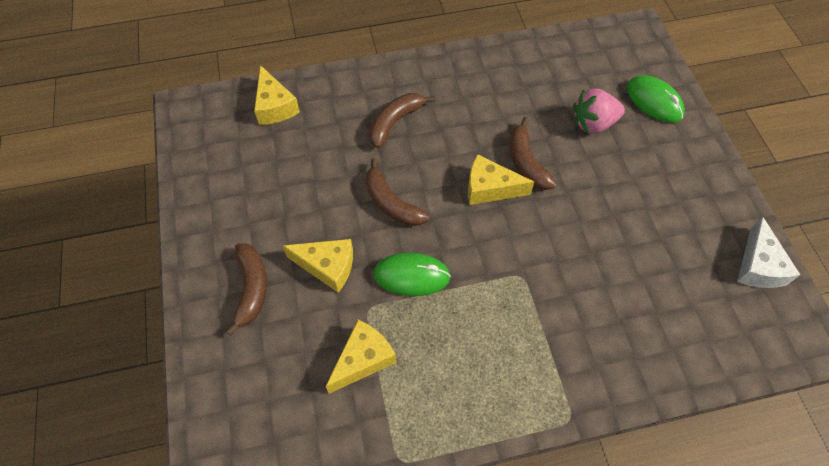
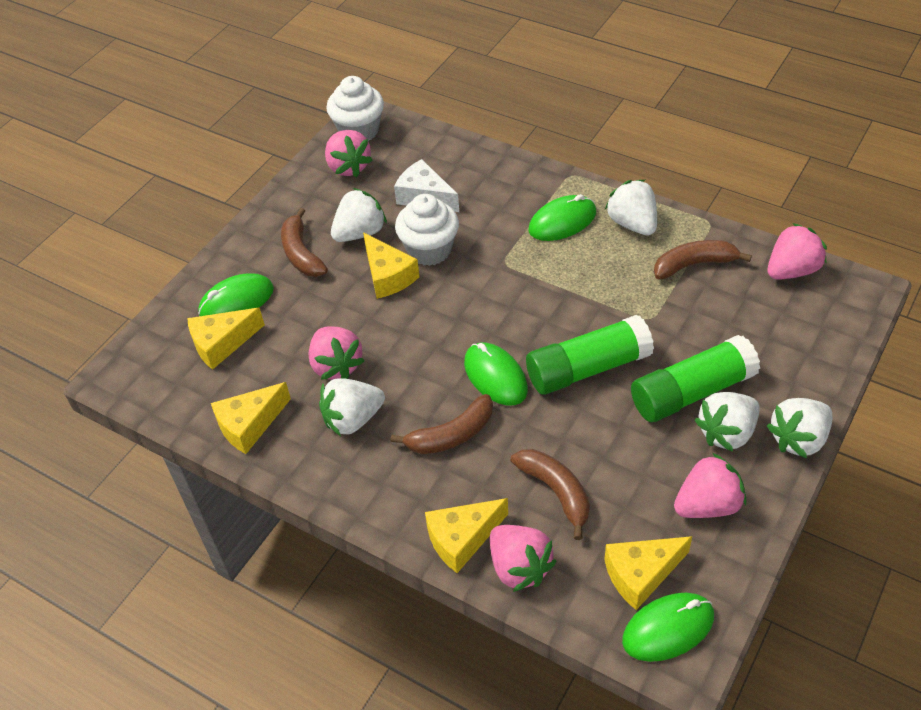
green glue stick: none = 0 -> [526,315,654,395] [631,335,760,422] = 2
green mouse: [373,253,451,296] [627,75,685,123] = 2 -> [198,273,274,316] [464,343,528,405] [528,194,596,241] [622,593,714,662] = 4
pink strawberry: [573,89,625,134] = 1 -> [308,326,364,380] [325,130,372,177] [490,525,557,592] [674,453,746,518] [767,223,827,280] = 5
white cupcake: none = 0 -> [326,76,384,141] [395,194,459,266] = 2
white strawberry: none = 0 -> [319,378,385,436] [331,188,387,242] [605,180,657,235] [695,392,760,452] [767,398,832,458] = 5
yellow cheese: [254,65,300,125] [283,239,353,293] [326,319,396,394] [468,154,534,205] = 4 -> [187,308,265,370] [211,382,291,454] [363,232,420,299] [425,498,508,573] [604,536,692,610] = 5

